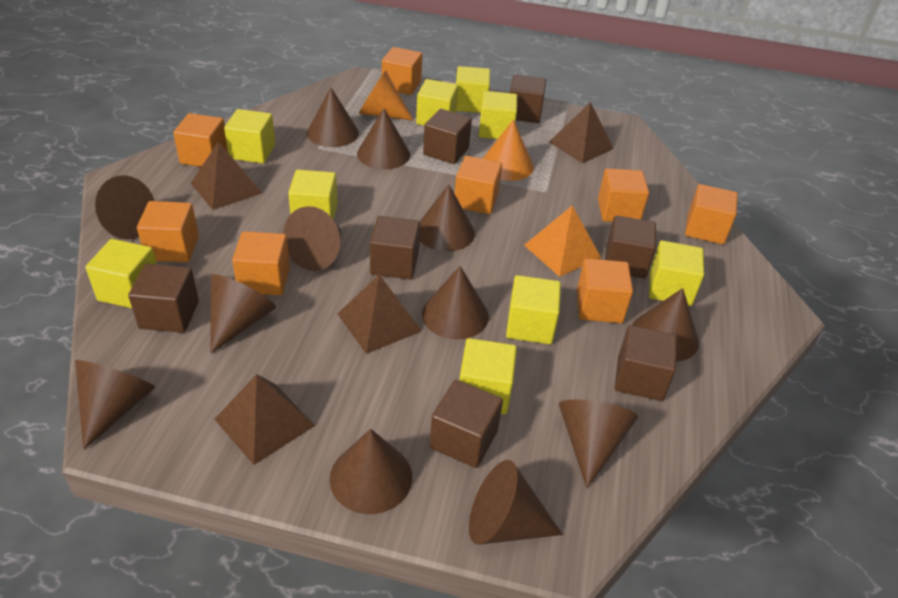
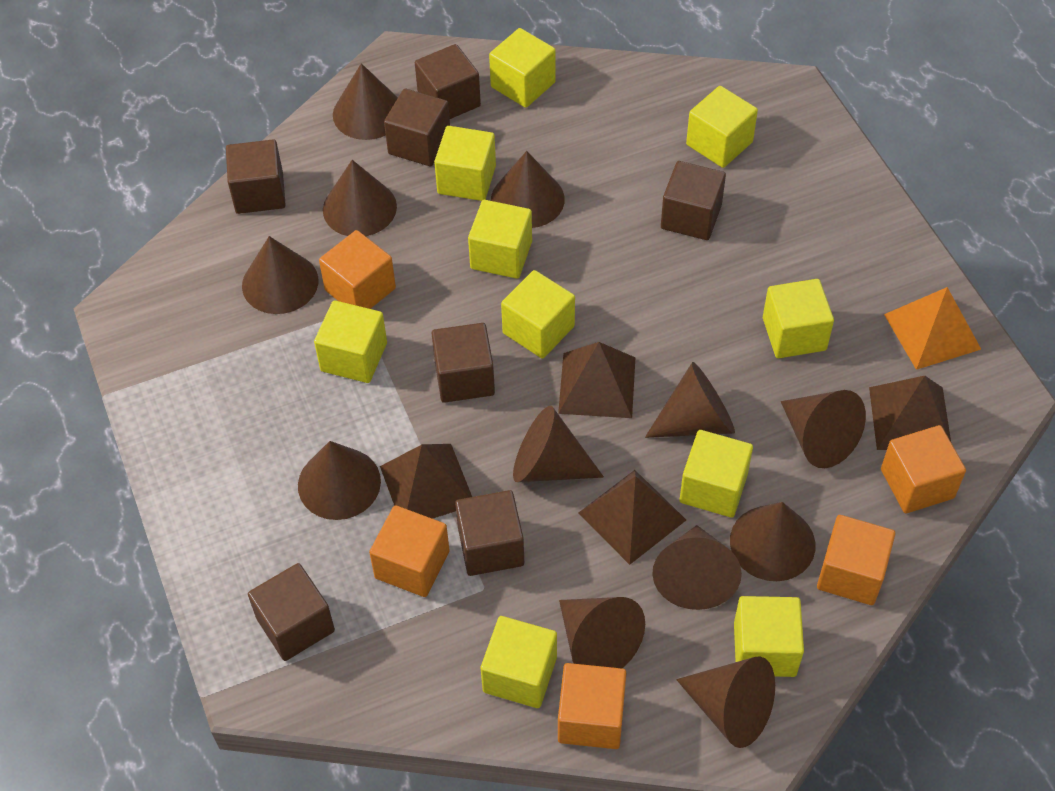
orange cone: [359,71,413,120] [482,119,534,181] = 2 -> none = 0
orange cube: [137,201,199,262] [173,113,228,167] [232,231,290,295] [382,47,422,95] [455,156,502,214] [577,258,633,323] [598,168,649,222] [685,184,738,244] = 8 -> [319,230,396,309] [369,505,450,597] [558,663,626,749] [817,515,895,605] [881,425,966,513] = 5
yellow cube: [86,239,157,308] [224,109,275,163] [288,170,338,220] [416,79,458,126] [456,66,490,113] [459,338,517,414] [479,91,517,139] [506,275,561,344] [649,240,704,306] = 9 -> [314,300,387,383] [434,126,496,201] [468,200,532,279] [481,616,557,708] [489,28,556,108] [501,270,575,358] [680,430,753,518] [686,86,758,168] [734,596,804,677] [763,279,834,358] = 10

